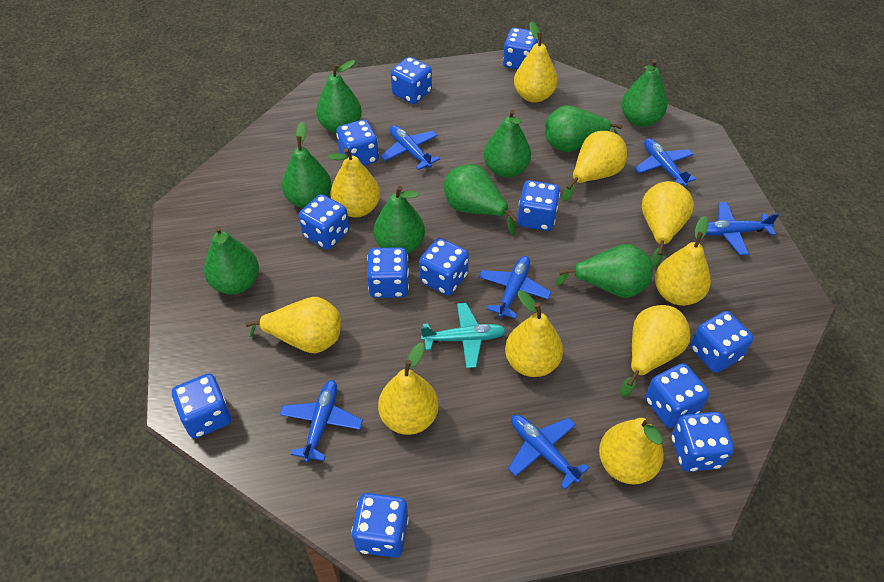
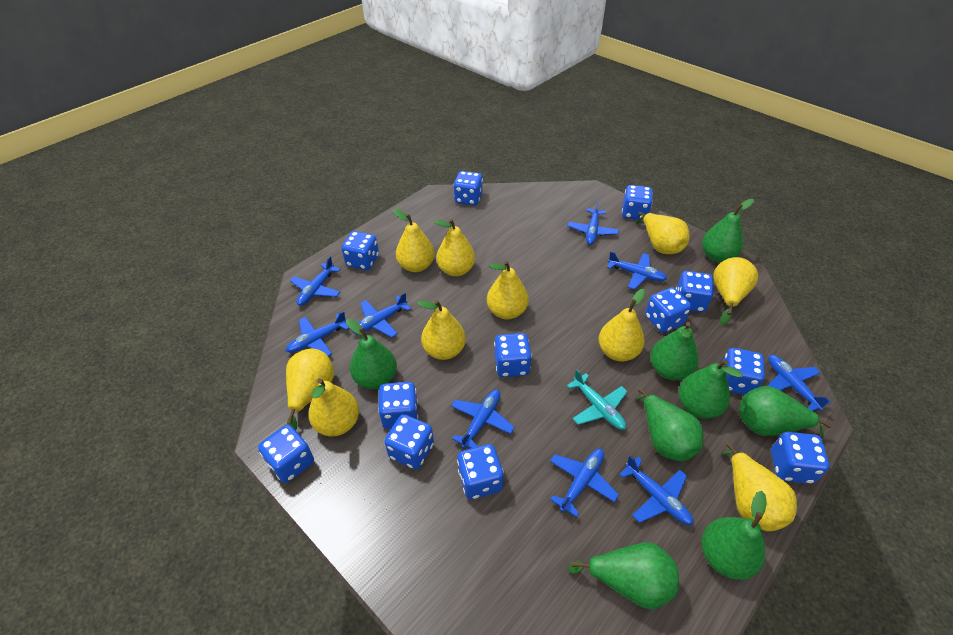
blue plane: [280,380,363,462] [380,125,440,170] [478,256,551,319] [508,415,589,490] [634,138,696,187] [705,202,779,255] = 6 -> [286,311,350,356] [290,256,341,306] [352,293,411,338] [451,390,515,449] [550,449,619,517] [567,200,619,245] [607,251,667,290] [619,456,693,525] [767,355,831,411] = 9
green pear: [204,226,259,294] [282,121,331,208] [316,60,362,133] [374,186,425,254] [444,164,517,236] [484,109,531,178] [545,105,622,153] [556,244,653,298] [621,59,667,127] = 9 -> [346,319,397,389] [568,542,679,609] [635,388,704,461] [650,322,699,381] [679,360,743,419] [702,199,754,262] [702,491,767,580] [740,386,832,439] = 8

